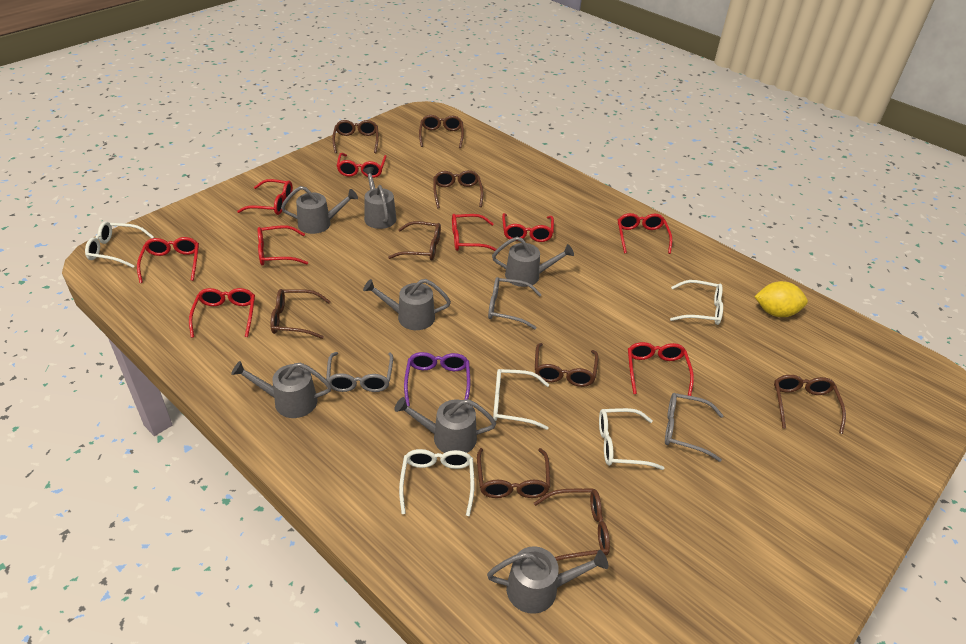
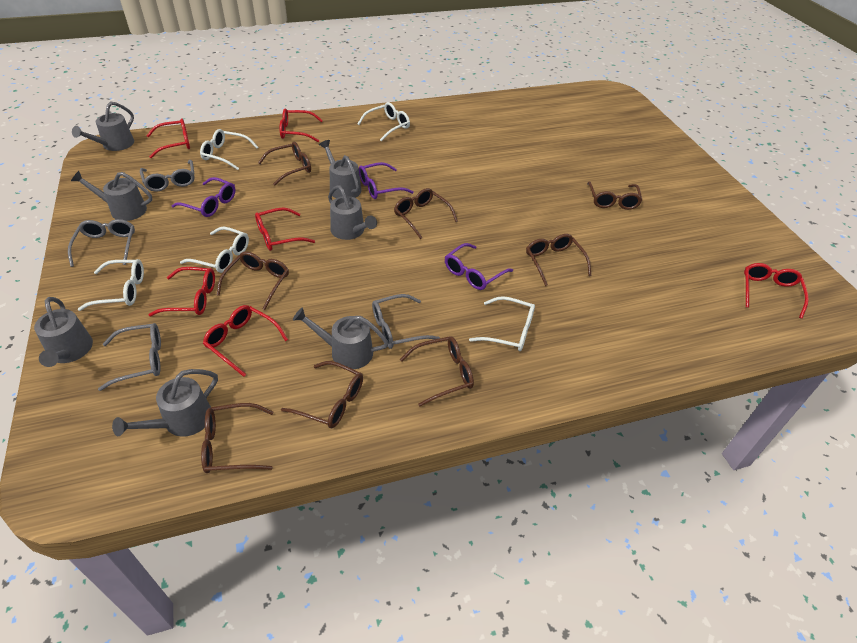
brown glasses: [270,289,331,339] [332,120,379,153] [388,221,441,260] [419,115,464,148] [433,170,483,208] [477,448,550,498] [534,488,610,561] [535,343,599,387] [774,375,846,434] = 9 -> [201,403,273,473] [217,251,289,310] [258,142,311,186] [281,361,363,428] [394,188,458,239] [400,336,474,406] [526,234,592,286] [587,181,642,210] = 8
grey glasses: [326,352,393,392] [488,277,542,330] [665,393,724,462] = 3 -> [68,219,135,267] [98,323,161,391] [140,160,195,192] [372,294,440,349] = 4
purple glasses: [404,352,470,406] = 1 -> [172,177,236,217] [359,162,414,199] [445,243,513,290] = 3
red glasses: [137,237,199,283] [189,288,255,338] [237,179,293,215] [258,225,308,266] [337,153,387,178] [452,214,497,251] [502,213,554,242] [618,213,673,254] [628,342,694,396] = 9 -> [147,118,190,158] [149,267,215,316] [203,305,288,377] [255,207,315,251] [280,108,323,142] [744,263,809,319] = 6
yellow lemon: [754,281,808,317] = 1 -> none = 0

